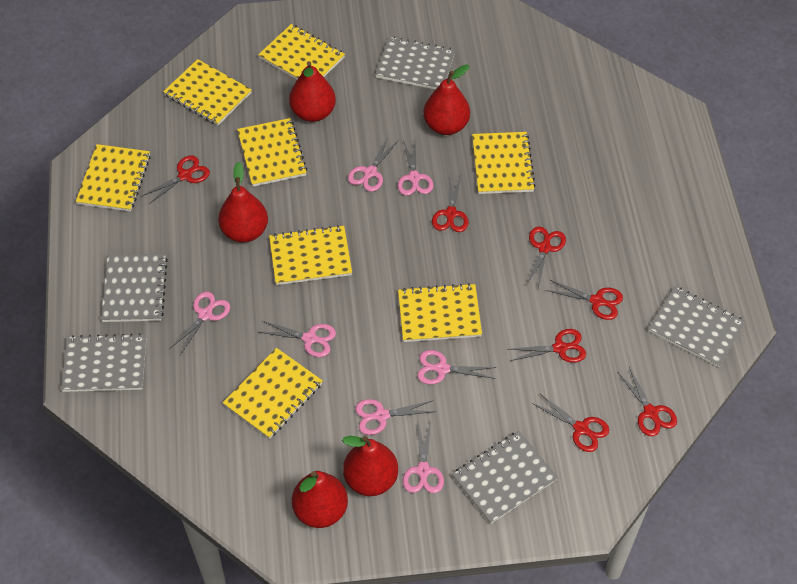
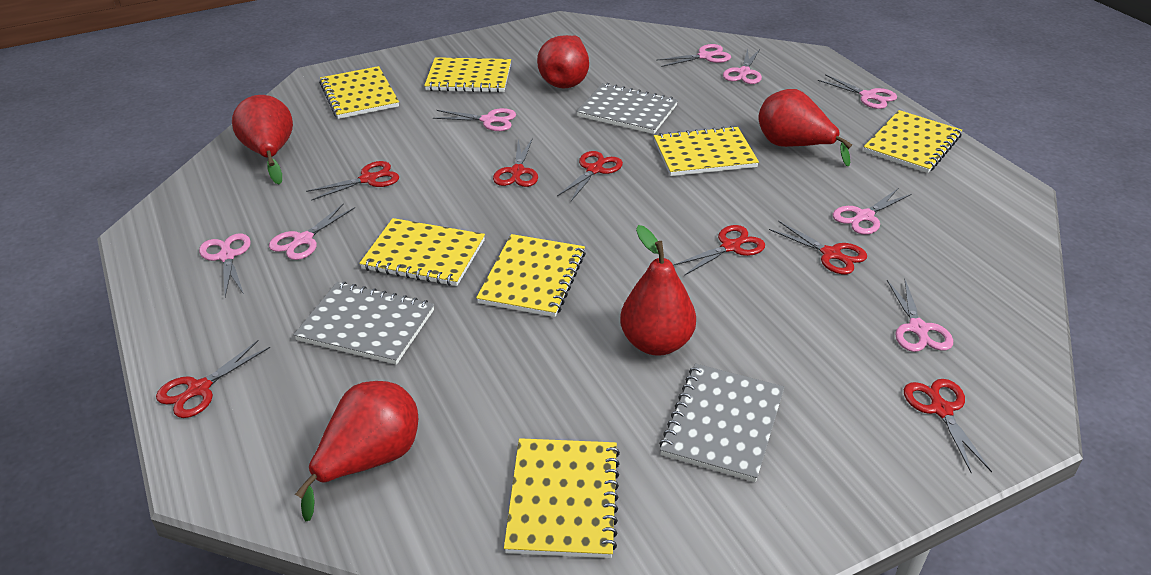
grey notebook: [61,333,146,392] [101,254,168,322] [375,36,455,89] [452,431,558,524] [648,286,746,367] = 5 -> [294,282,434,365] [576,83,678,134] [659,363,785,482] = 3
pink scissors: [169,292,230,355] [259,321,336,357] [348,137,399,192] [355,399,437,435] [397,140,434,196] [403,421,444,493] [417,350,496,385] = 7 -> [199,233,251,297] [269,203,355,260] [433,108,516,131] [657,44,731,67] [723,48,762,84] [818,74,897,109] [833,189,912,235] [887,278,953,352] = 8
yellow notebook: [76,144,151,211] [163,59,252,125] [223,348,323,439] [237,118,307,187] [258,24,345,79] [269,225,352,285] [398,283,482,342] [472,132,536,194] = 8 -> [319,66,399,119] [359,218,485,286] [424,57,511,93] [476,234,586,317] [504,438,620,558] [654,126,759,176] [864,110,962,173] = 7

